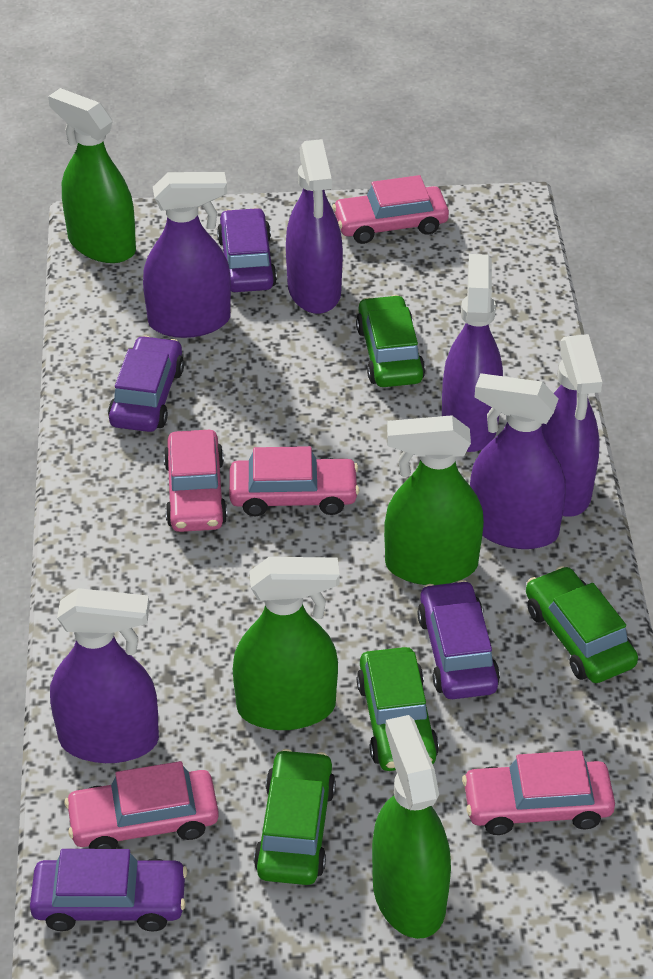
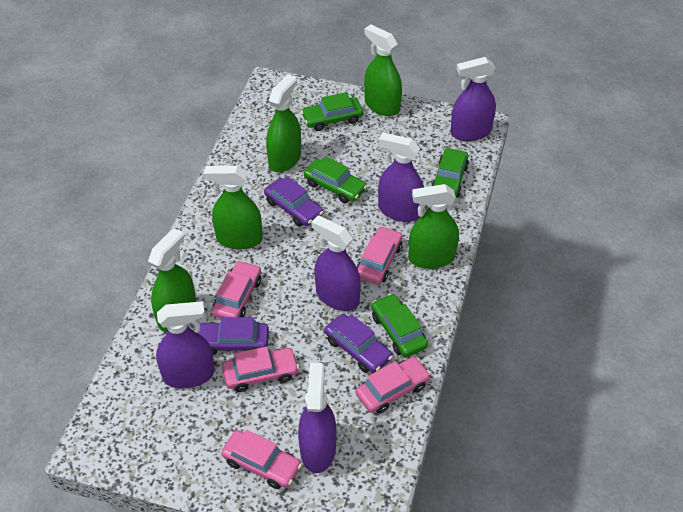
green spray bottle: [48,88,136,263] [233,557,340,730] [372,715,451,939] [384,415,484,585] = 4 -> [148,228,196,332] [204,166,262,249] [266,74,301,172] [364,25,402,116] [408,184,459,269] = 5
purple car: [30,849,187,932] [108,336,184,432] [217,208,277,292] [417,580,500,699] = 4 -> [198,317,269,355] [264,176,324,227] [325,314,393,373] = 3
purple spray bottle: [50,588,159,763] [143,172,231,338] [286,139,343,314] [442,254,503,452] [470,373,566,549] [541,334,602,517] = 6 -> [156,301,214,389] [298,363,336,473] [311,215,361,311] [378,133,424,222] [450,57,496,141] = 5

